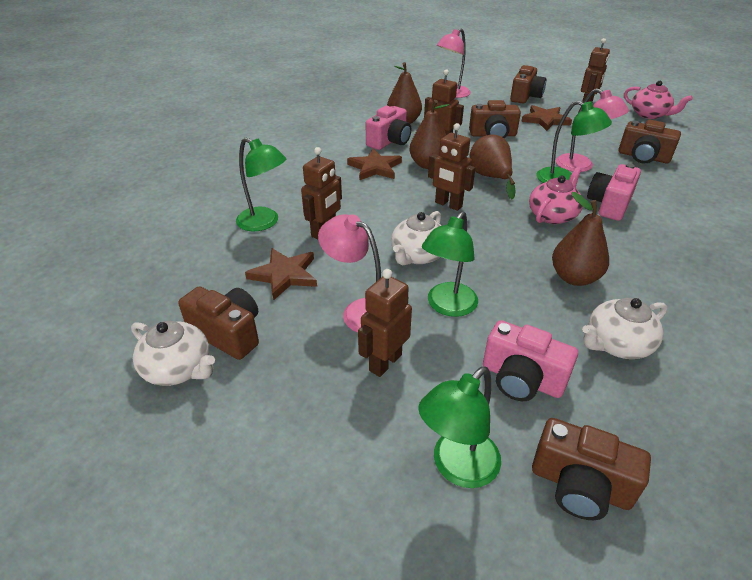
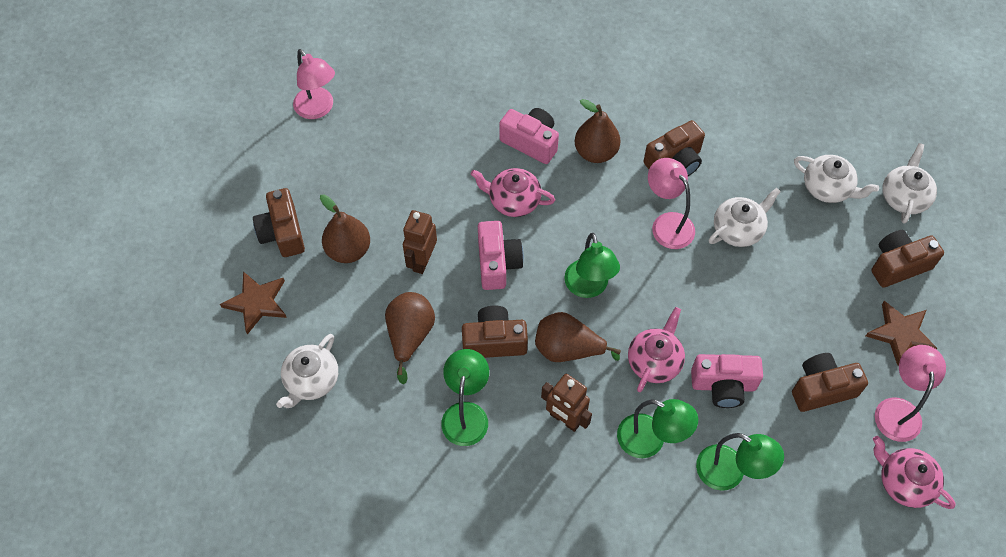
brown robot: [301,147,342,239] [358,269,412,377] [424,69,464,135] [428,123,475,211] [581,38,610,102] = 5 -> [403,210,437,274] [541,374,592,432] = 2
brown star: [245,248,317,301] [347,148,402,180] [521,105,572,131] = 3 -> [220,271,287,335] [866,301,937,365] = 2
pink teapot: [529,167,583,224] [624,81,693,119] = 2 -> [471,168,555,217] [628,307,685,392] [873,436,956,509] = 3
white teapot: [131,321,215,386] [391,211,442,265] [582,298,668,359] = 3 -> [276,334,338,408] [709,188,781,247] [794,155,879,203] [882,143,937,224] = 4

